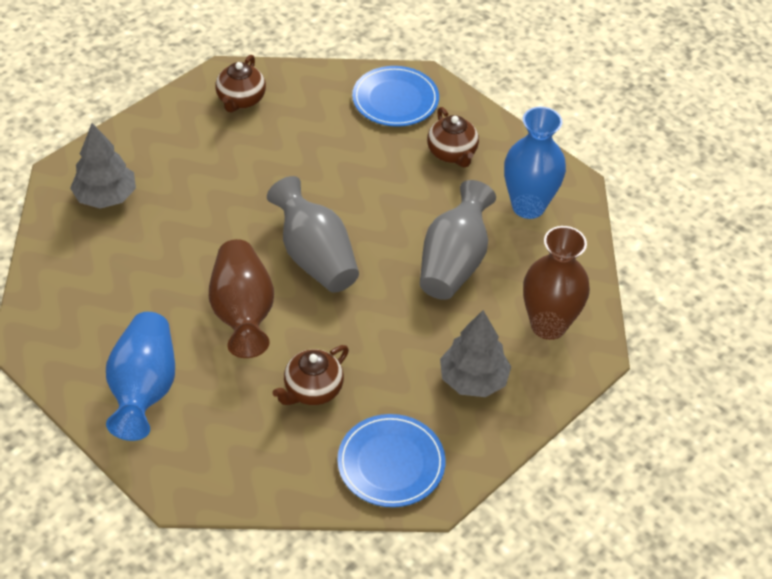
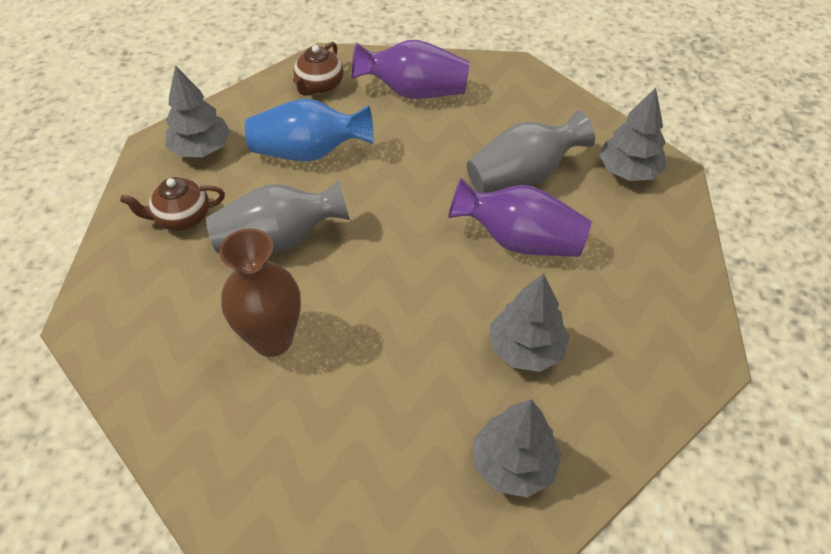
blue plate: [337,414,446,507] [352,66,439,127] = 2 -> none = 0
blue vase: [106,312,175,441] [504,107,566,219] = 2 -> [245,99,374,161] = 1
brown teapot: [215,55,266,113] [273,345,349,405] [427,107,479,168] = 3 -> [120,177,225,231] [293,42,343,96] = 2
brown vase: [209,239,274,358] [523,226,590,340] = 2 -> [219,228,301,357] = 1
grey tree: [70,123,136,209] [440,310,511,397] = 2 -> [165,65,231,157] [473,399,562,498] [490,273,570,372] [599,87,666,181] = 4
purple vase: none = 0 -> [352,40,470,99] [448,178,592,257] = 2

